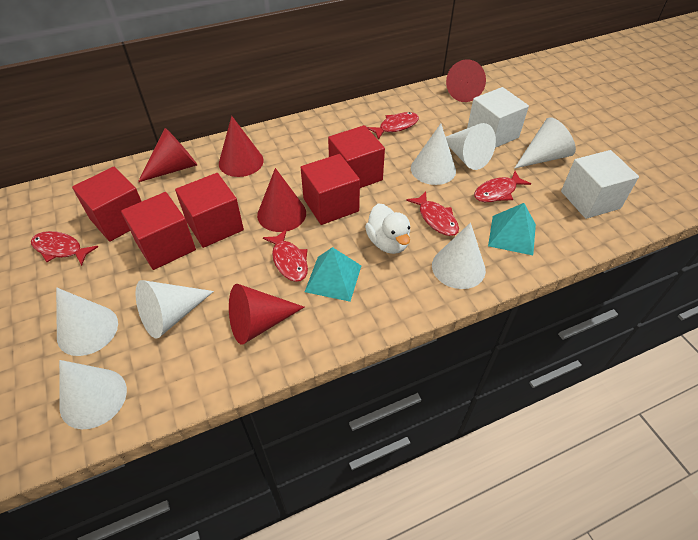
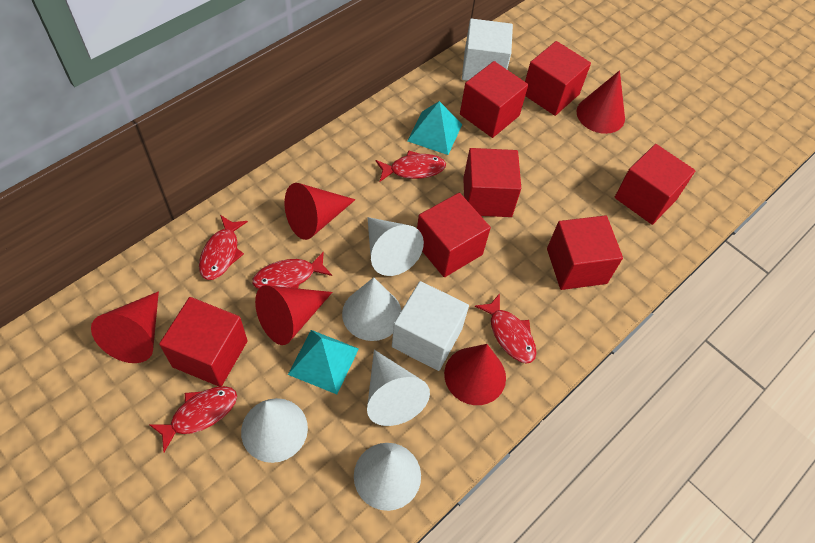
red cube: [72,167,142,242] [121,192,196,270] [175,173,244,248] [301,154,360,225] [328,125,385,188] = 5 -> [159,297,248,387] [417,193,491,277] [460,61,528,138] [463,148,521,217] [525,41,591,116] [547,215,623,290] [615,144,695,225] = 7
white cone: [56,287,118,356] [59,360,127,429] [135,280,214,339] [411,124,456,185] [432,223,486,289] [446,123,496,170] [514,117,576,169] = 7 -> [241,398,308,463] [342,277,402,341] [354,443,421,511] [367,217,424,276] [367,350,430,426] = 5
white duck: [365,204,410,254] = 1 -> none = 0

